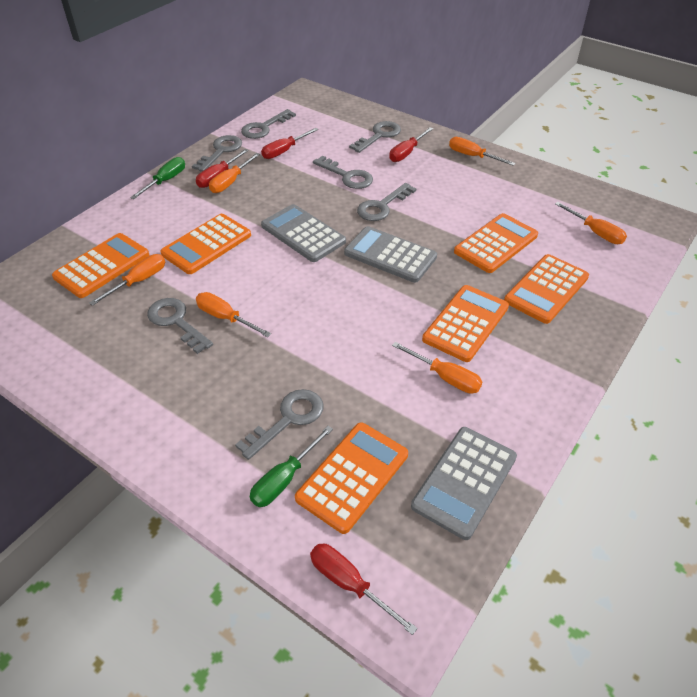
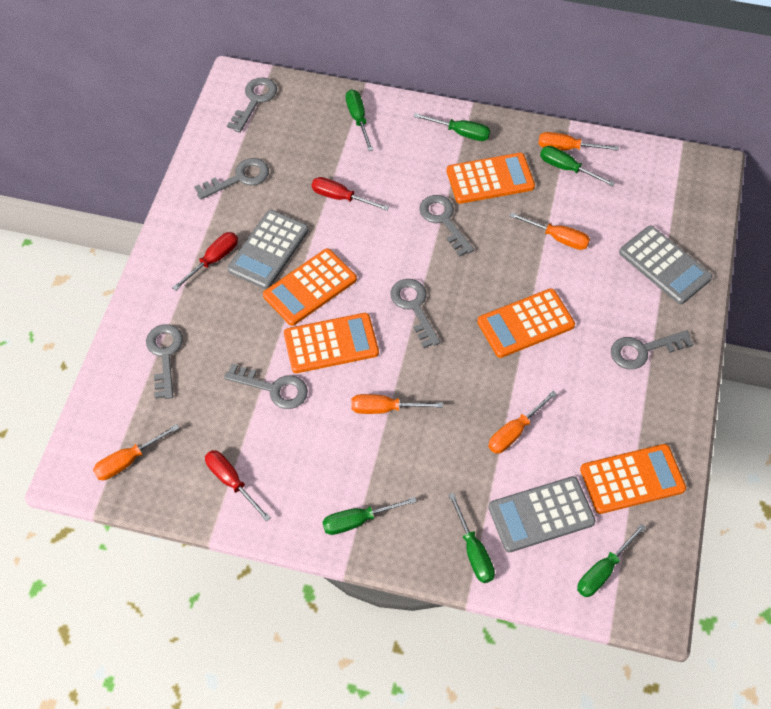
green screwdriver: [130,157,185,199] [250,426,333,507] = 2 -> [322,497,417,535] [346,89,373,151] [413,113,490,141] [449,493,495,583] [540,146,615,187] [577,524,646,597] = 6
orange calculator: [52,233,149,298] [160,214,251,274] [295,422,408,534] [422,285,509,362] [454,213,538,273] [504,254,589,324] = 6 -> [263,248,357,326] [284,313,379,373] [447,153,535,204] [477,288,575,358] [580,444,686,514] = 5
orange screwdriver: [89,254,165,306] [196,292,271,337] [209,153,260,193] [392,342,482,394] [449,137,516,166] [555,202,627,244] = 6 -> [93,424,179,480] [351,394,443,414] [488,391,557,454] [510,212,590,250] [538,132,619,151] = 5
red screwdriver: [196,149,249,188] [261,128,318,159] [310,544,418,635] [389,127,433,162] = 4 -> [172,232,238,291] [205,450,271,522] [312,177,389,211] = 3

